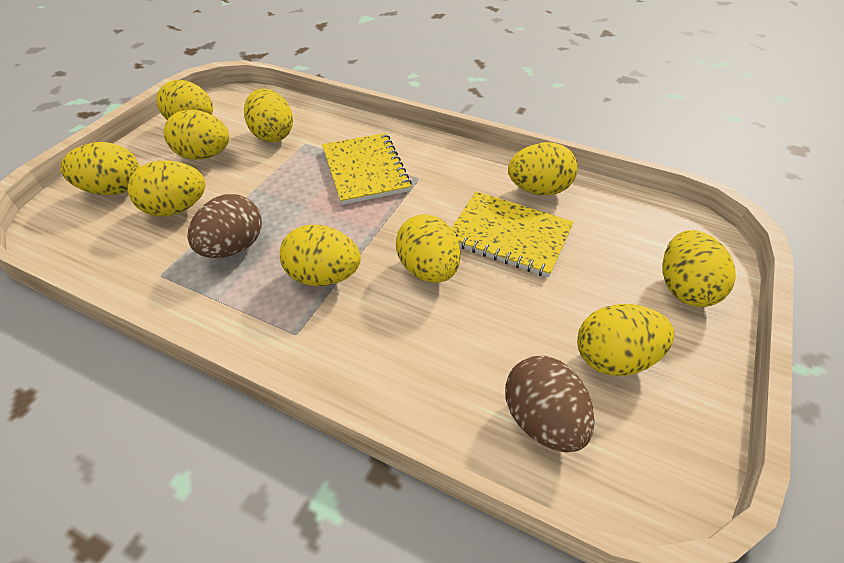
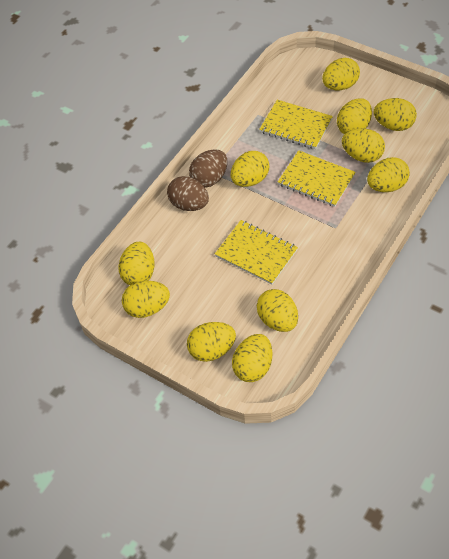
yellow egg: [60,142,140,195] [128,160,206,216] [157,80,213,120] [164,110,229,160] [244,89,293,142] [280,225,361,286] [396,214,460,283] [508,142,577,195] [577,304,674,376] [662,230,736,307] = 10 -> [118,242,154,285] [122,281,170,318] [187,322,236,362] [231,151,269,187] [232,334,272,382] [257,289,298,332] [322,58,360,90] [337,98,372,134] [342,128,385,163] [367,157,410,192] [374,98,417,131] = 11
yellow notebook: [322,133,412,205] [451,192,574,277] = 2 -> [215,220,298,285] [259,100,333,149] [278,150,356,207] = 3

